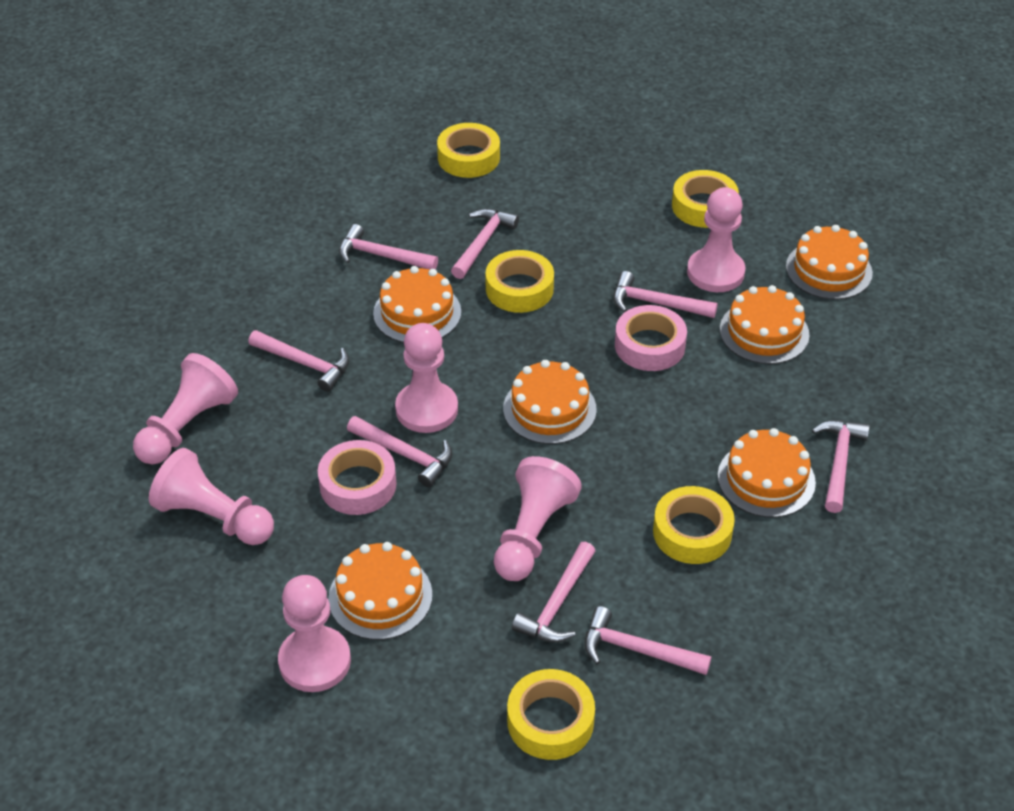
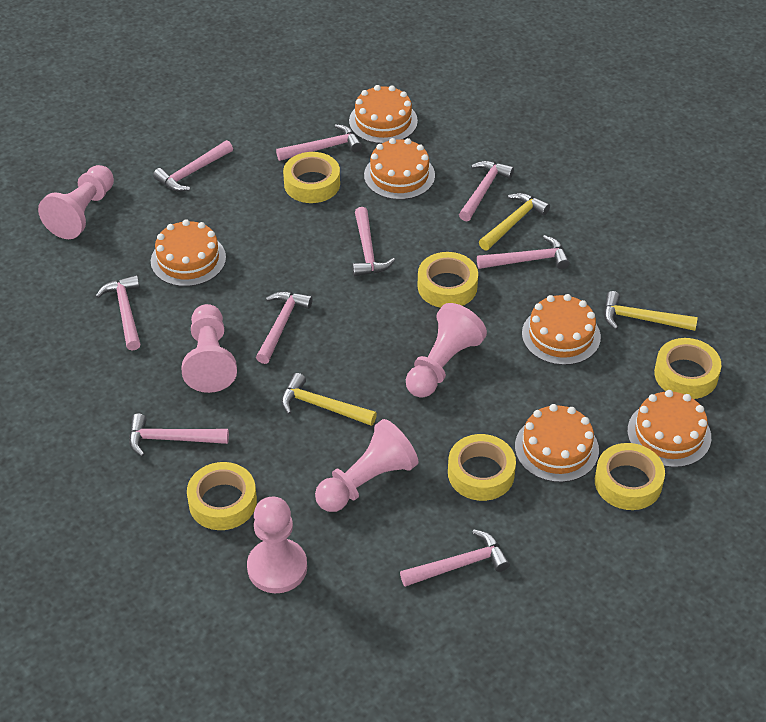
pink hammer: [248,330,350,392] [339,224,438,270] [347,416,452,487] [451,209,519,279] [512,542,595,643] [584,606,711,675] [613,271,718,318] [812,420,870,513] = 8 -> [96,275,141,351] [129,413,229,457] [153,140,233,192] [256,291,313,364] [276,124,362,161] [352,207,395,276] [400,530,510,587] [459,161,514,221] [477,235,570,269] = 9
pink pawn: [133,353,238,464] [149,448,274,545] [278,575,351,692] [395,323,458,433] [494,456,582,581] [687,187,746,292] = 6 -> [38,165,114,239] [182,304,237,393] [247,497,307,593] [315,419,419,512] [406,303,487,398] = 5
pink tape: [318,440,397,515] [615,305,687,371] = 2 -> none = 0
yellow hammer: none = 0 -> [281,373,377,426] [479,193,550,251] [604,291,698,331] = 3
yellow tape: [437,123,500,178] [485,250,554,313] [507,669,595,760] [653,486,735,564] [672,170,739,228] = 5 -> [187,462,257,530] [283,152,340,203] [418,252,478,308] [448,434,516,501] [595,443,665,510] [654,338,721,399] = 6

